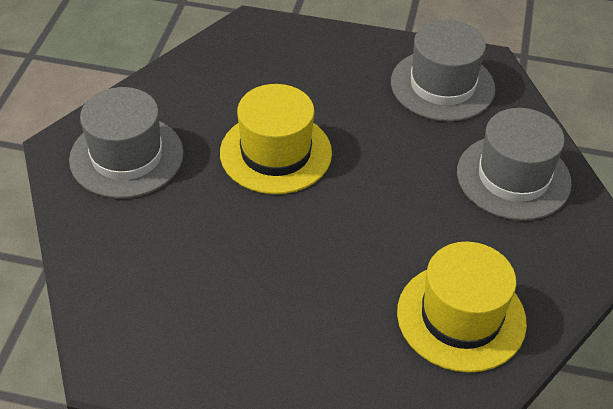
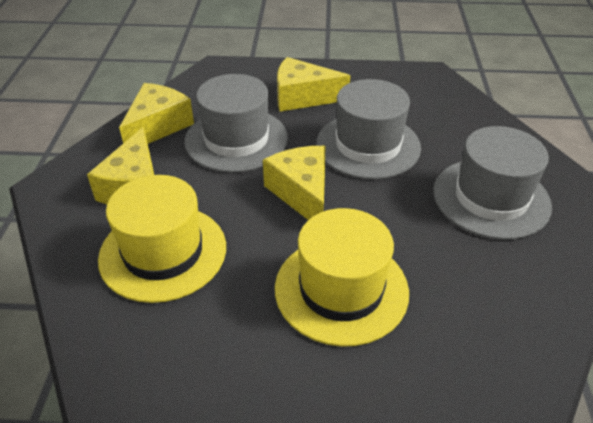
yellow cheese: none = 0 -> [87,127,154,204] [119,83,194,144] [263,146,326,220] [277,57,350,112] = 4

